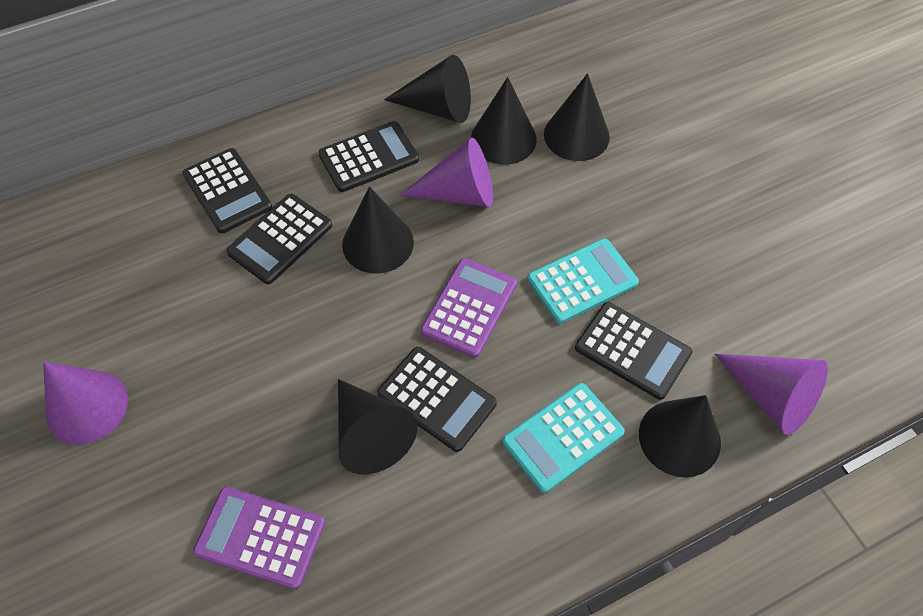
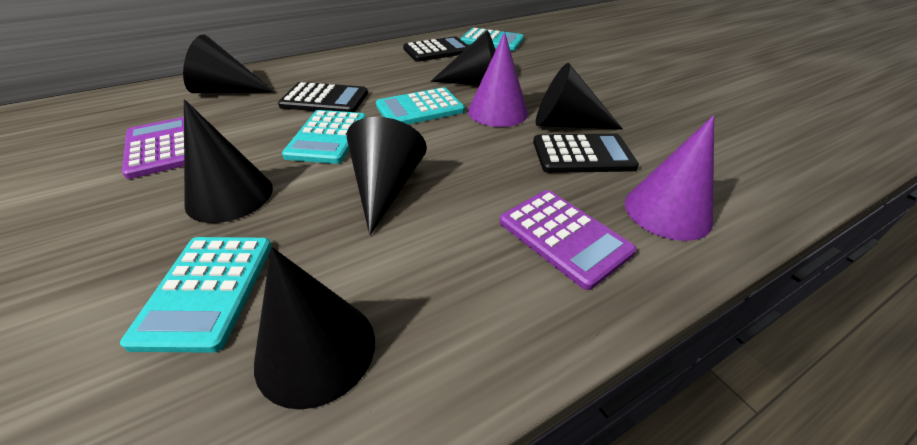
black calculator: [182,148,272,233] [226,194,332,284] [318,121,419,192] [377,347,497,452] [575,302,692,400] = 5 -> [278,82,368,112] [403,36,469,62] [533,134,639,173] = 3
purple cone: [43,361,128,445] [399,138,493,207] [715,354,828,435] = 3 -> [468,32,528,127] [625,115,714,241] = 2
turquoise calculator: [502,383,625,493] [527,238,639,324] = 2 -> [120,237,272,353] [282,110,366,164] [376,87,465,125] [460,28,524,51] = 4

